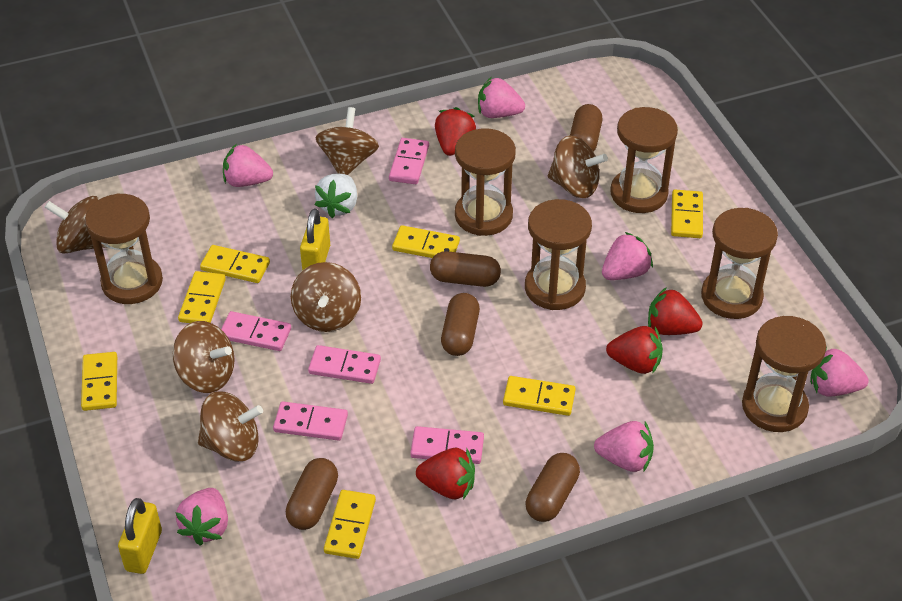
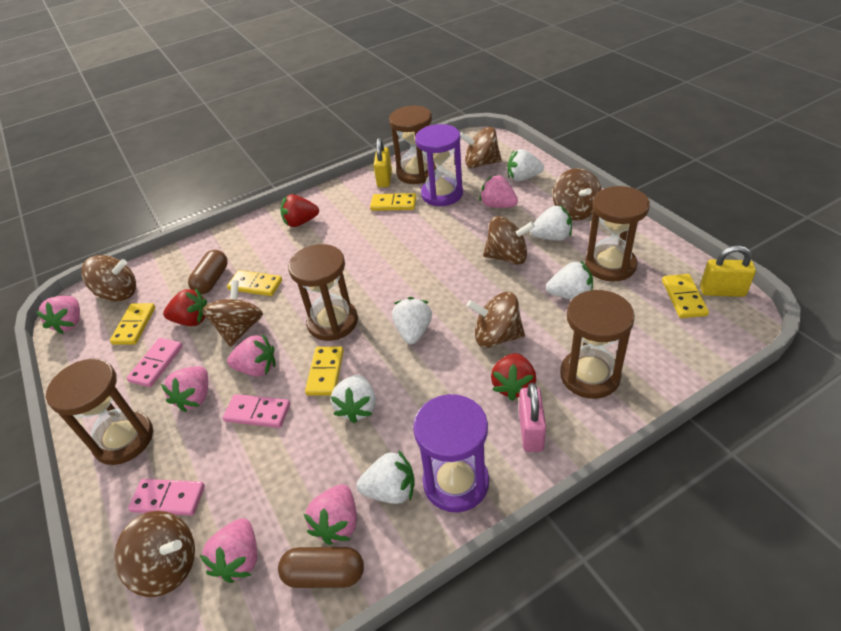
brown capsule: [286,458,338,530] [430,251,501,287] [441,293,480,356] [526,453,580,522] [570,104,602,152] = 5 -> [188,250,228,294] [278,547,364,588] = 2
brown hourglass: [85,193,163,304] [455,128,516,236] [525,199,592,310] [610,107,678,213] [701,208,778,319] [742,316,826,432] = 6 -> [46,358,153,465] [288,244,358,341] [389,106,436,184] [560,290,635,399] [585,186,650,282] = 5
brown spinning top: [44,196,107,254] [173,321,235,393] [198,391,263,462] [291,262,361,332] [315,107,379,175] [548,135,608,198] = 6 -> [82,255,136,302] [114,511,195,597] [202,280,263,347] [460,127,502,168] [466,292,525,348] [483,216,535,265] [553,168,602,220] = 7
pink domino: [221,311,291,351] [273,402,348,441] [308,345,381,384] [389,138,429,184] [411,426,484,464] = 5 -> [127,338,183,387] [128,479,205,516] [223,394,290,428] = 3
pink padlock: none = 0 -> [519,383,546,452] = 1
purple hourglass: none = 0 -> [413,394,489,513] [415,124,463,206] = 2
red strawberry: [416,448,475,500] [435,107,476,156] [606,326,663,374] [648,287,703,335] = 4 -> [163,288,207,326] [280,194,319,227] [491,353,536,401] = 3
white strawberry: [315,174,357,218] = 1 -> [330,375,376,424] [356,450,415,504] [392,297,432,344] [508,149,544,181] [530,205,572,241] [546,261,593,299] = 6
yellow domino: [81,352,117,411] [178,271,226,323] [200,245,270,283] [324,490,376,559] [392,225,460,258] [503,376,576,416] [671,190,703,238] = 7 -> [110,303,155,345] [227,270,282,296] [305,346,344,396] [370,193,417,211] [662,274,709,318] = 5

